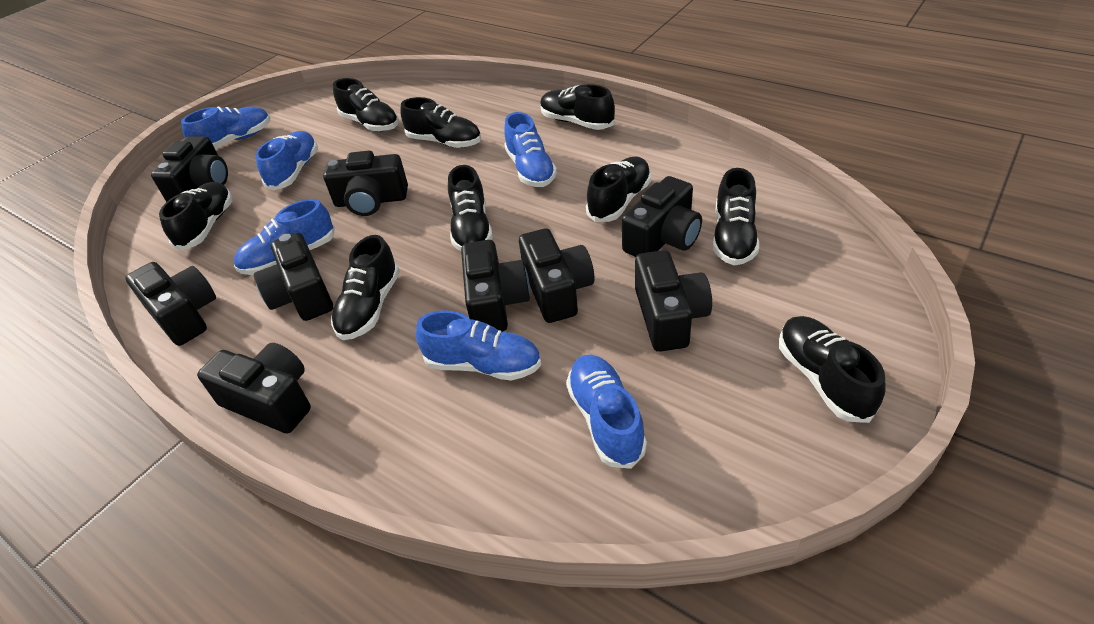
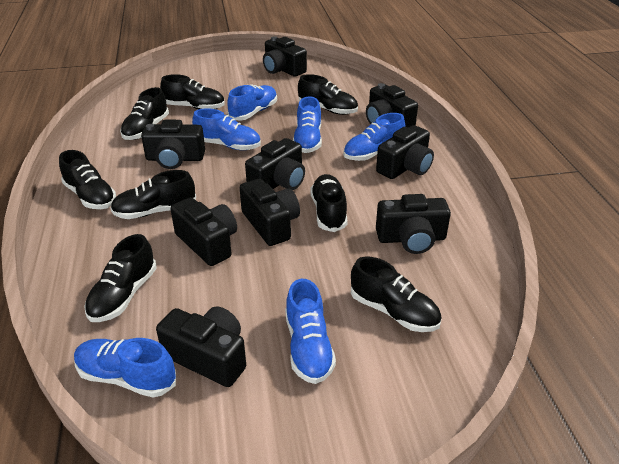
black shoe: [159,182,233,250] [331,235,400,340] [333,78,399,131] [400,97,481,148] [448,165,493,251] [540,84,615,130] [586,156,651,222] [713,168,759,265] [779,316,886,423] = 9 -> [59,150,116,209] [84,234,157,322] [111,170,196,219] [120,87,169,140] [160,74,225,109] [298,74,358,115] [310,174,348,232] [351,257,442,332] = 8

